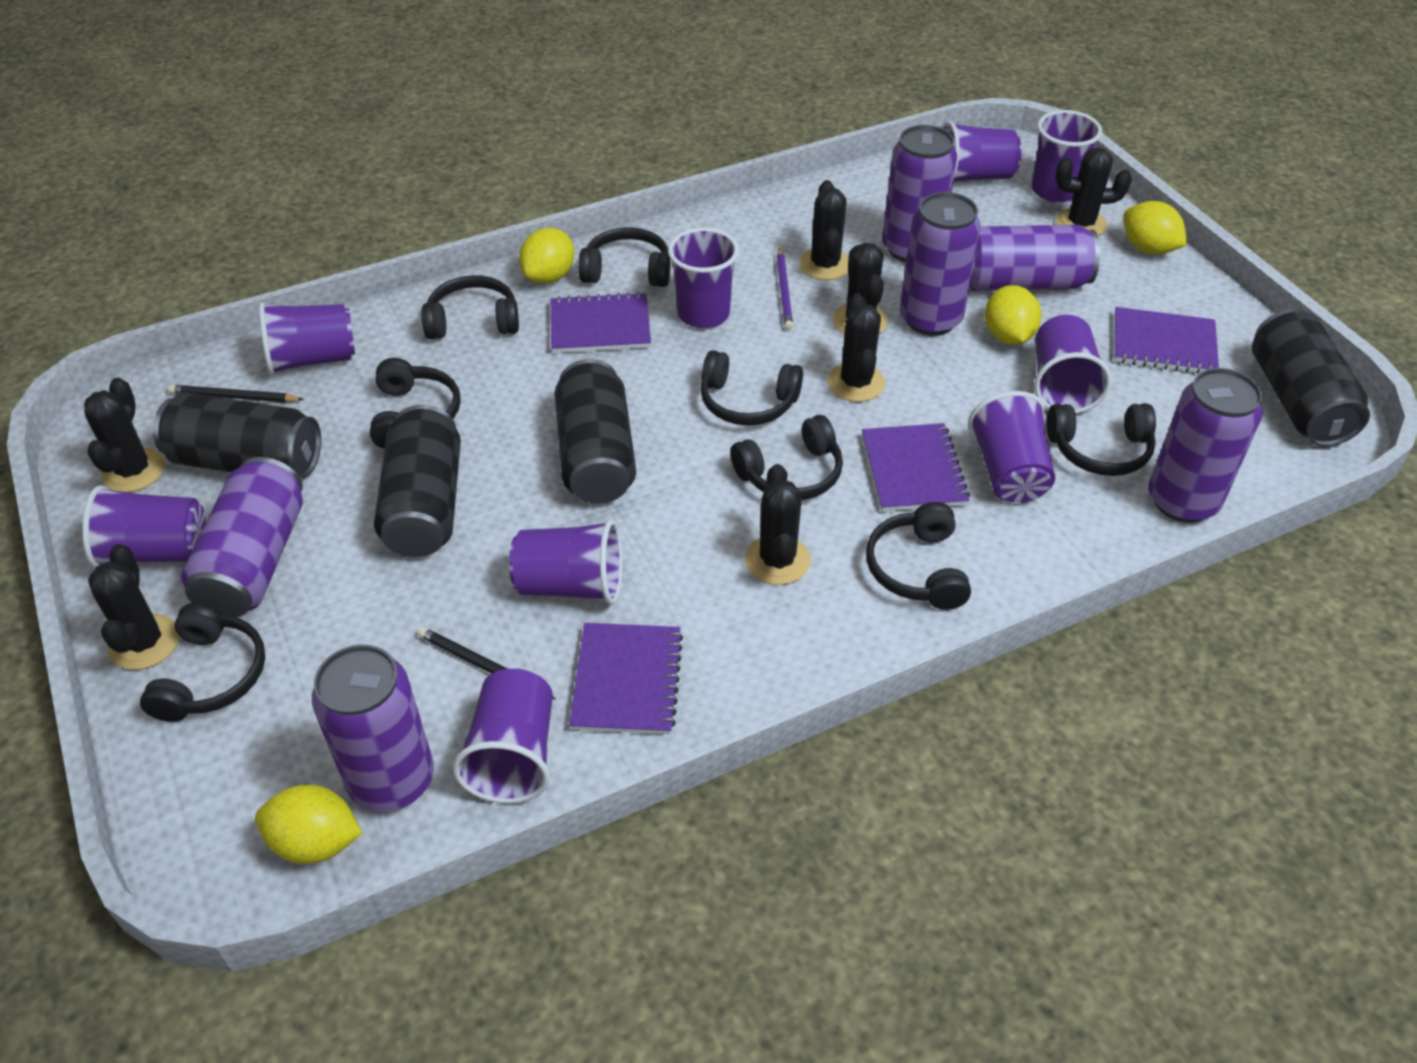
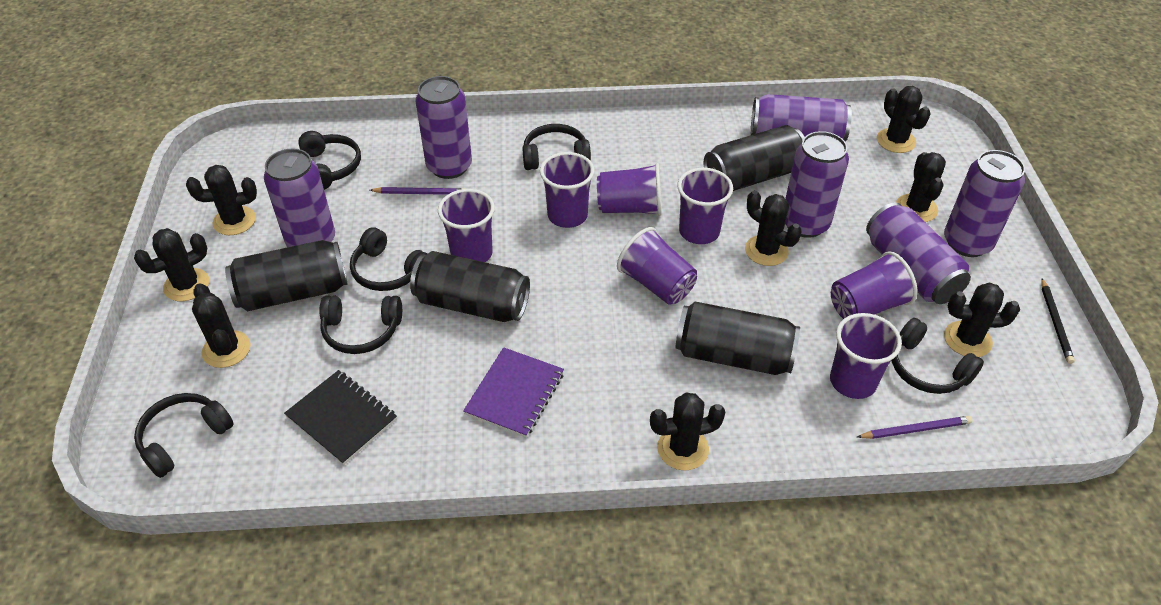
black cactus: [84,378,165,492] [88,544,179,670] [745,464,810,585] [799,180,849,281] [828,293,885,402] [833,243,888,334] [1055,148,1132,236] = 7 -> [134,228,209,301] [186,165,257,235] [192,284,250,368] [650,392,725,471] [745,190,802,266] [877,86,931,153] [896,152,946,222] [944,283,1020,357] = 8
black headphones: [140,603,265,722] [370,358,461,449] [422,275,519,339] [578,227,670,287] [700,350,803,426] [730,415,843,500] [866,502,971,610] [1046,403,1156,476] = 8 -> [134,393,234,478] [298,131,361,190] [319,295,402,354] [350,227,427,291] [522,124,591,170] [892,318,984,394] = 6
black notebook: none = 0 -> [284,370,397,465] = 1
black pencil: [168,385,304,403] [417,627,556,700] = 2 -> [1041,278,1075,364] = 1
purple cup: [82,485,206,568] [259,302,355,375] [452,668,553,804] [509,519,622,605] [668,228,739,328] [941,121,1022,182] [968,391,1055,503] [1032,110,1102,202] [1034,315,1112,414] = 9 -> [438,189,495,262] [540,152,594,228] [597,163,662,216] [617,227,697,305] [677,168,733,244] [830,313,902,399] [831,251,917,319] = 7
purple notebook: [551,292,651,353] [569,623,683,735] [862,423,970,512] [1114,307,1219,373] = 4 -> [463,347,564,438] = 1
purple pencil: [777,247,793,330] = 1 -> [370,187,461,195] [857,416,972,439] = 2
yellow lemon: [255,785,362,864] [519,228,574,284] [985,285,1041,345] [1123,201,1187,255] = 4 -> none = 0

